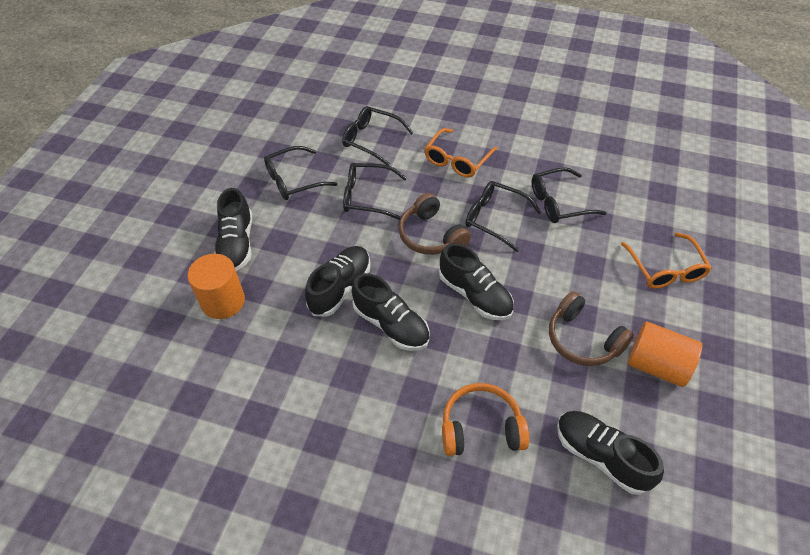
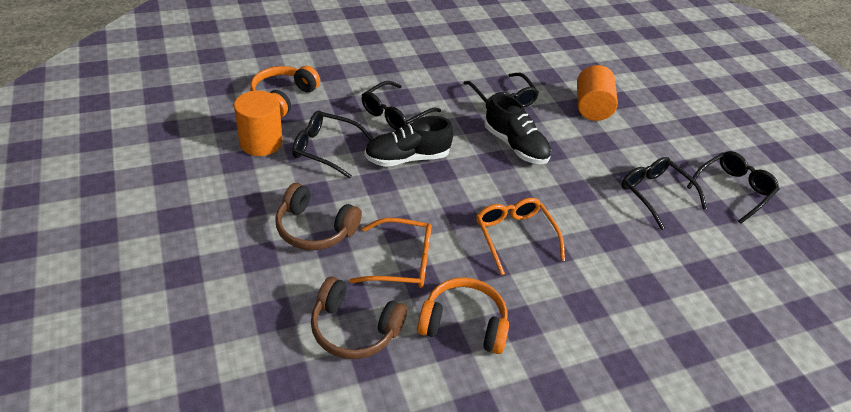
black shoe: [214,188,252,271] [305,246,371,317] [352,273,429,351] [439,243,514,320] [557,411,664,495] = 5 -> [364,116,453,167] [484,93,551,164] = 2
orange headphones: [442,383,529,456] = 1 -> [250,66,320,117] [417,277,509,354] = 2

